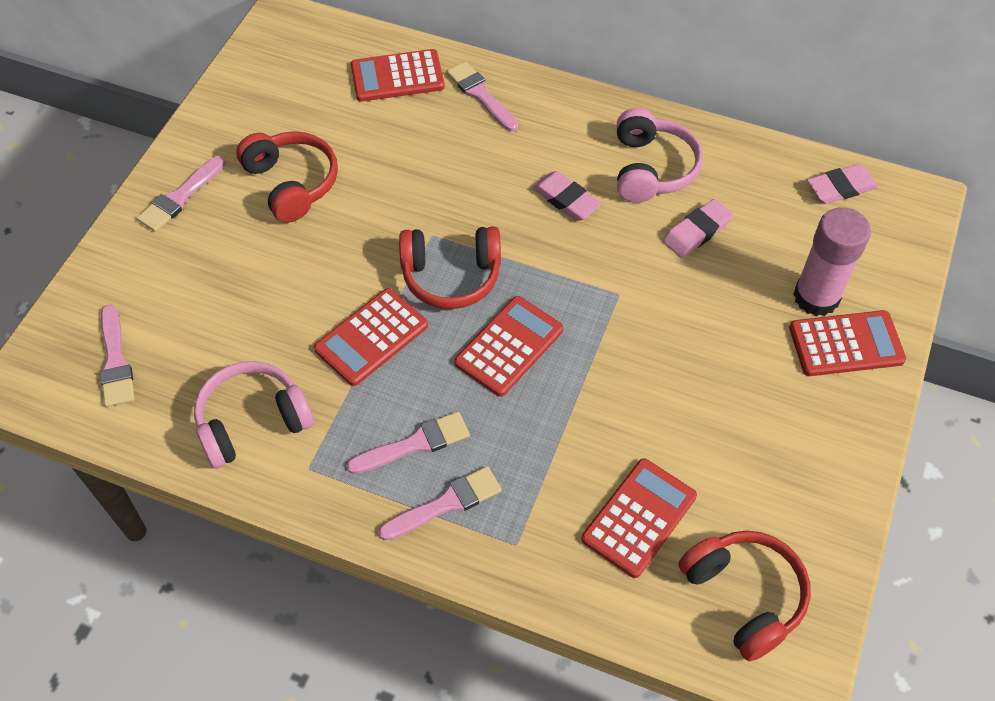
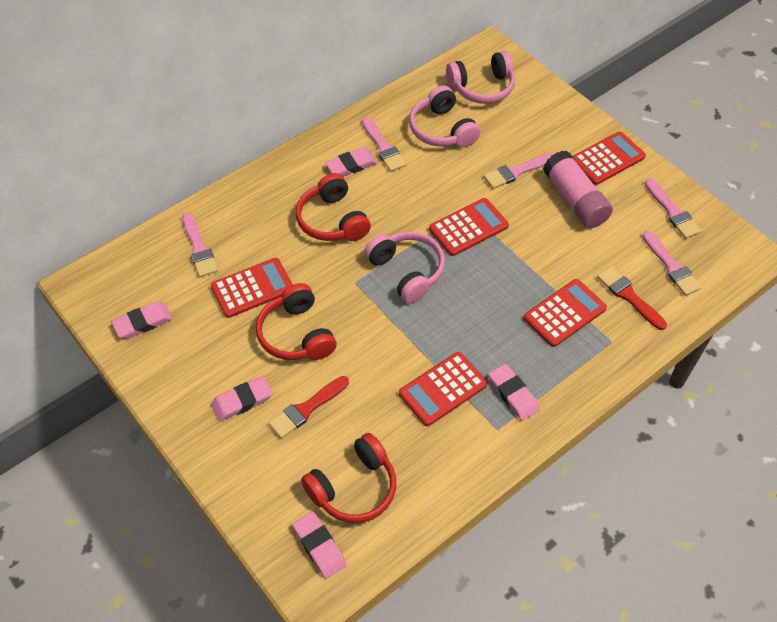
pink eraser: [532,171,602,221] [663,199,733,258] [807,164,878,204] = 3 -> [111,302,173,339] [211,376,273,421] [292,511,347,579] [325,148,377,176] [488,363,540,421] = 5
pink headphones: [194,361,314,469] [617,108,703,203] = 2 -> [364,231,445,304] [409,86,480,147] [446,51,515,104] = 3
red brush: none = 0 -> [268,376,349,438] [597,266,667,330] = 2

